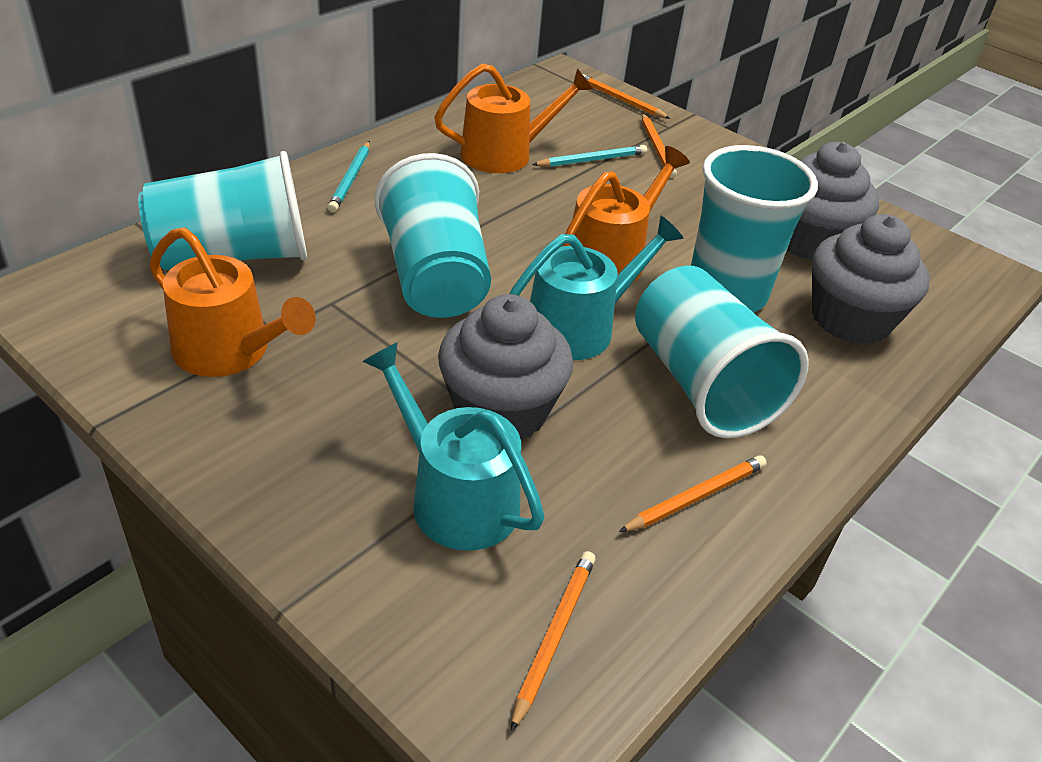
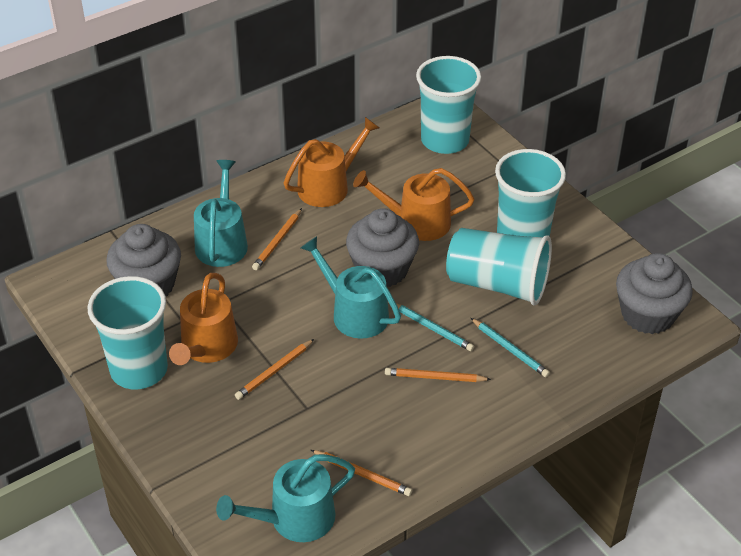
turquoise watering can: [362,342,545,551] [509,216,684,360] = 2 -> [194,160,248,267] [216,454,355,542] [301,236,401,339] = 3

